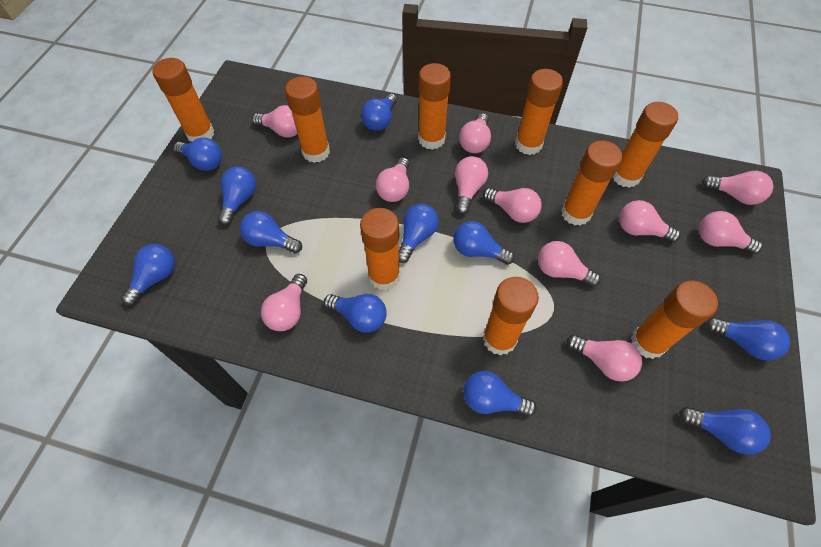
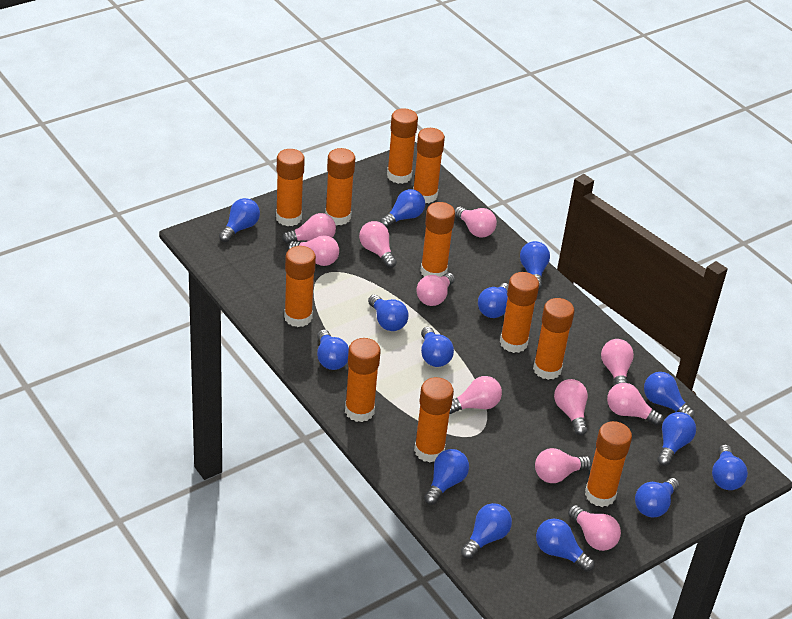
blue light bulb: [121,244,175,306] [174,138,222,171] [218,167,256,225] [240,211,302,253] [324,294,387,333] [361,93,397,131] [399,204,439,263] [453,221,515,265] [464,371,537,416] [679,406,771,455] [706,317,790,360] = 11 -> [219,198,260,242] [317,329,349,370] [368,294,409,331] [380,189,425,228] [421,327,454,367] [424,449,469,505] [461,503,512,559] [478,283,509,318] [520,241,550,290] [536,519,594,572] [635,478,679,517] [644,372,695,419] [657,412,696,466] [712,444,748,490] = 14
orange glue stick: [153,58,214,142] [285,76,330,163] [360,208,400,290] [418,63,451,150] [483,277,539,355] [515,69,563,155] [561,141,622,226] [613,102,678,188] [631,281,718,359] = 9 -> [276,149,305,226] [284,246,316,327] [325,148,355,225] [345,338,381,422] [387,108,418,184] [413,128,445,203] [414,377,454,462] [420,202,455,277] [500,272,539,353] [533,298,575,380] [585,421,632,507] = 11

